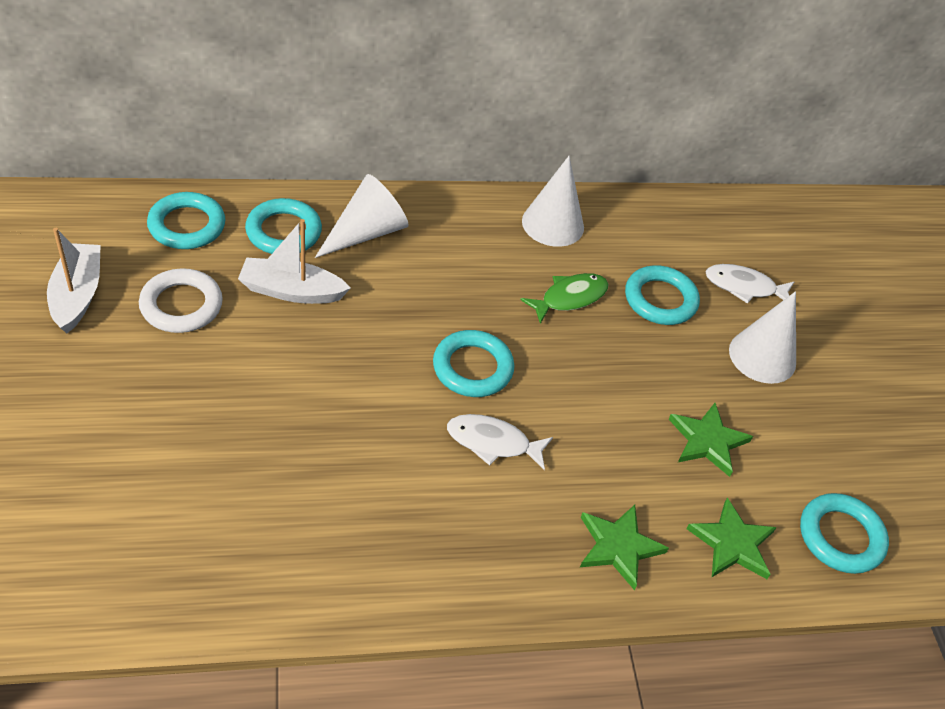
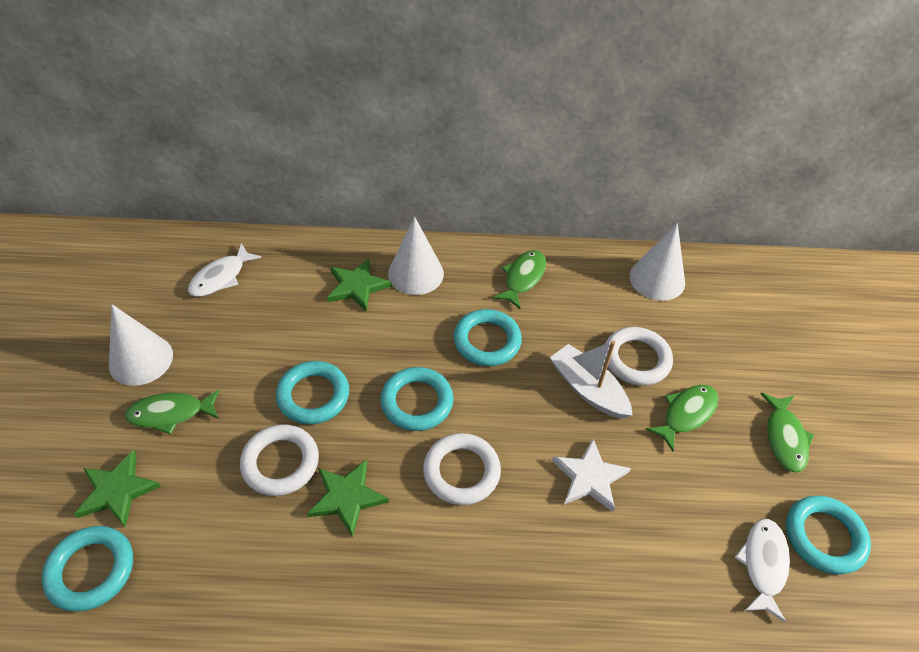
green fish: [520,273,609,324] = 1 -> [125,389,220,435] [493,250,546,309] [645,385,718,451] [761,393,814,473] = 4
white boat: [47,228,101,333] [238,219,351,304] = 2 -> [550,340,633,419] = 1
white ring: [139,268,223,333] = 1 -> [240,424,319,496] [423,433,501,505] [605,327,673,386] = 3
white star: none = 0 -> [552,439,631,512] = 1

